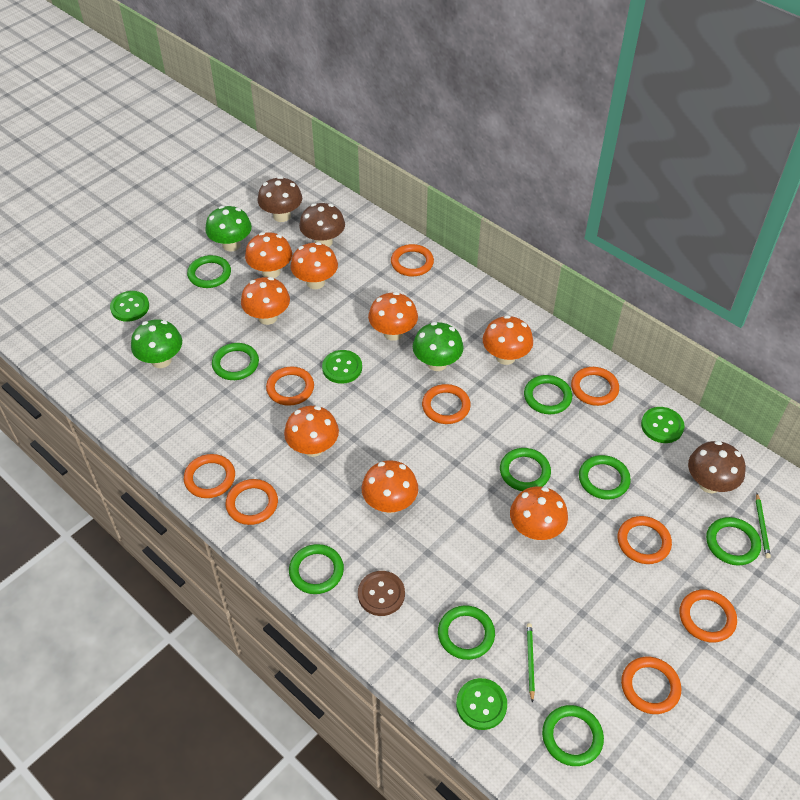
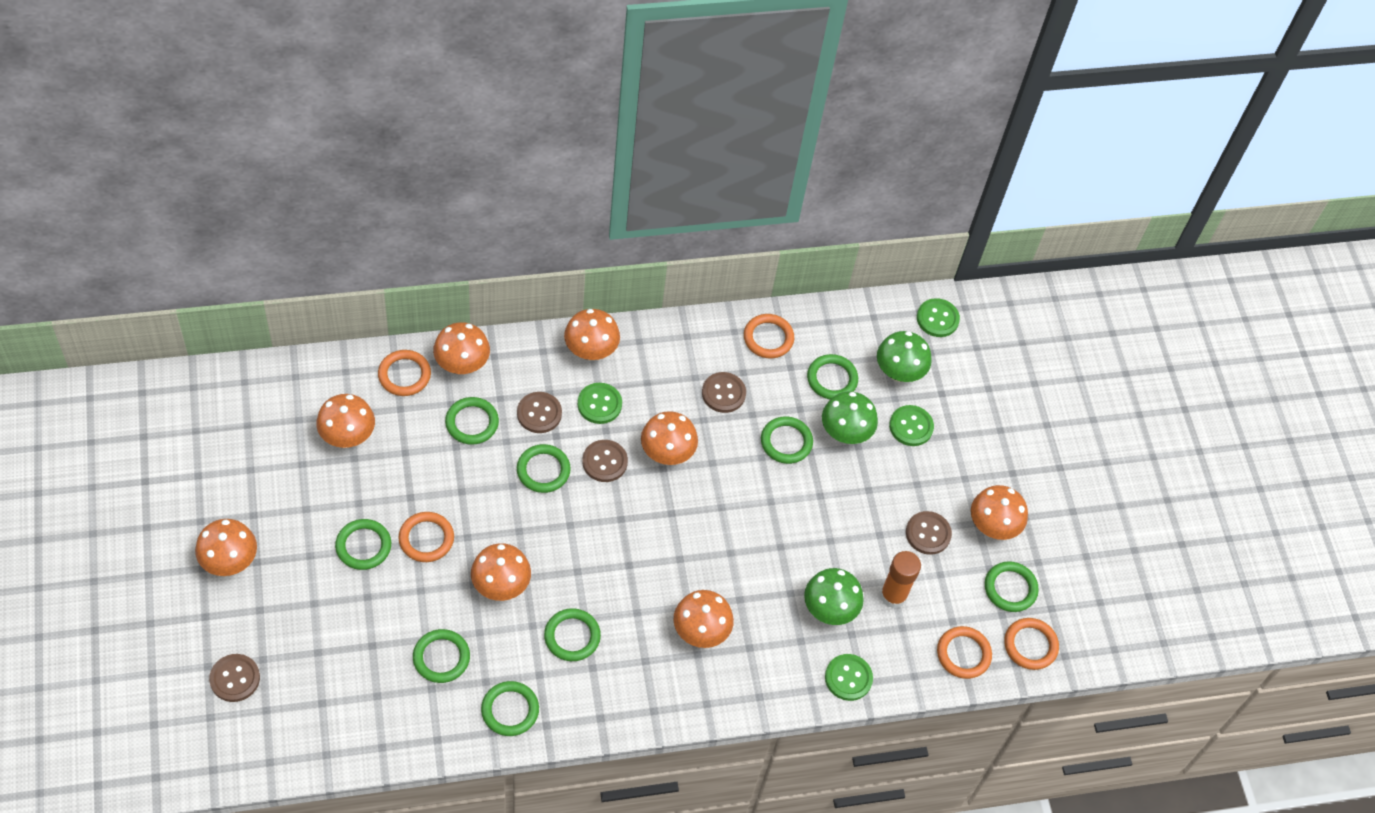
brown button: [358,571,405,616] = 1 -> [209,654,260,702] [517,392,562,433] [582,440,628,482] [702,372,746,413] [906,511,952,555] = 5
brown mushroom: [257,176,302,222] [299,203,345,247] [688,441,746,493] = 3 -> none = 0
green pencil: [527,623,535,703] [756,493,771,558] = 2 -> none = 0
orange glue stick: none = 0 -> [880,551,921,608] = 1
orange ring: [184,454,235,498] [225,479,278,525] [266,367,314,406] [391,244,434,276] [422,384,471,424] [571,367,619,406] [618,516,672,564] [621,657,681,714] [680,589,737,643] = 9 -> [378,350,431,396] [399,512,454,562] [744,314,794,358] [937,626,992,679] [1004,618,1059,670] = 5

